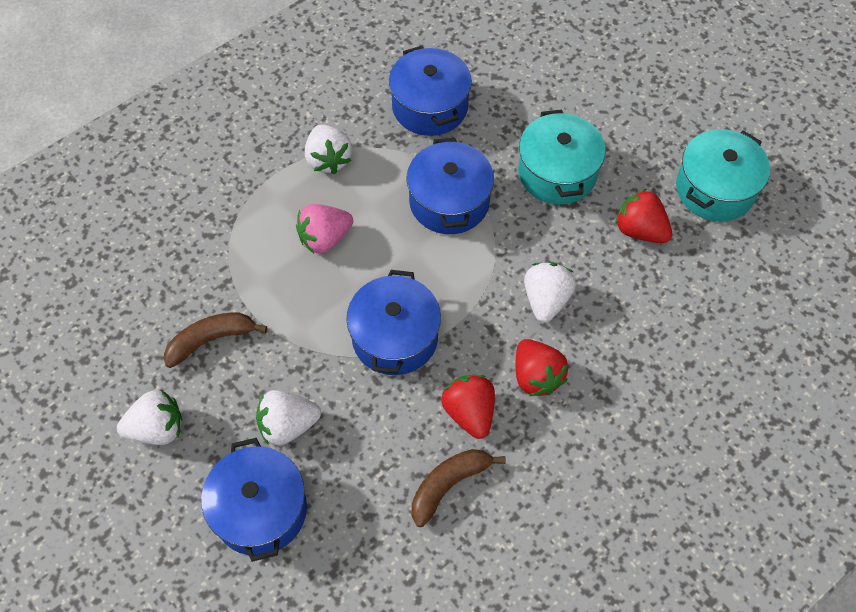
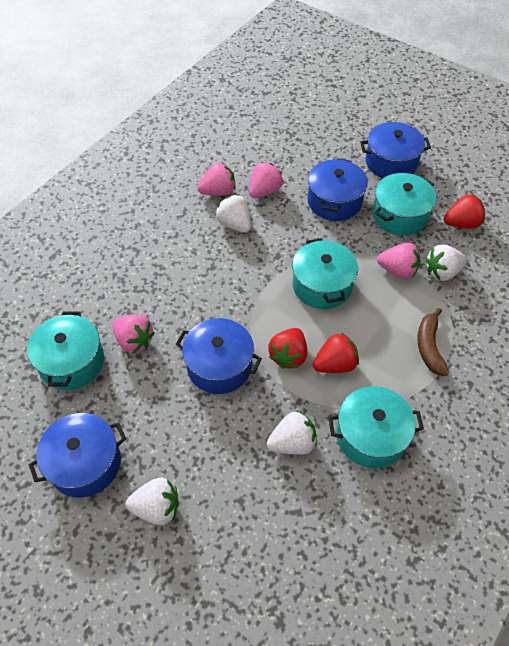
brown banana: [164,312,267,368] [412,449,506,527] = 2 -> [417,308,449,376] = 1
pink strawberry: [296,204,353,254] = 1 -> [113,315,155,353] [197,162,235,196] [249,162,284,198] [377,243,420,279] = 4
turquoise pot: [518,110,606,204] [676,129,770,221] = 2 -> [27,312,104,390] [292,238,358,309] [328,386,424,468] [372,173,436,236] = 4

